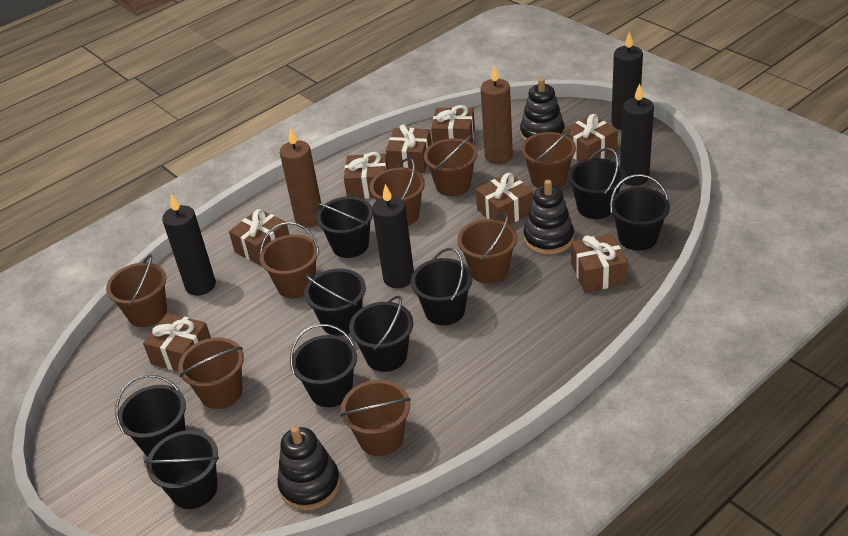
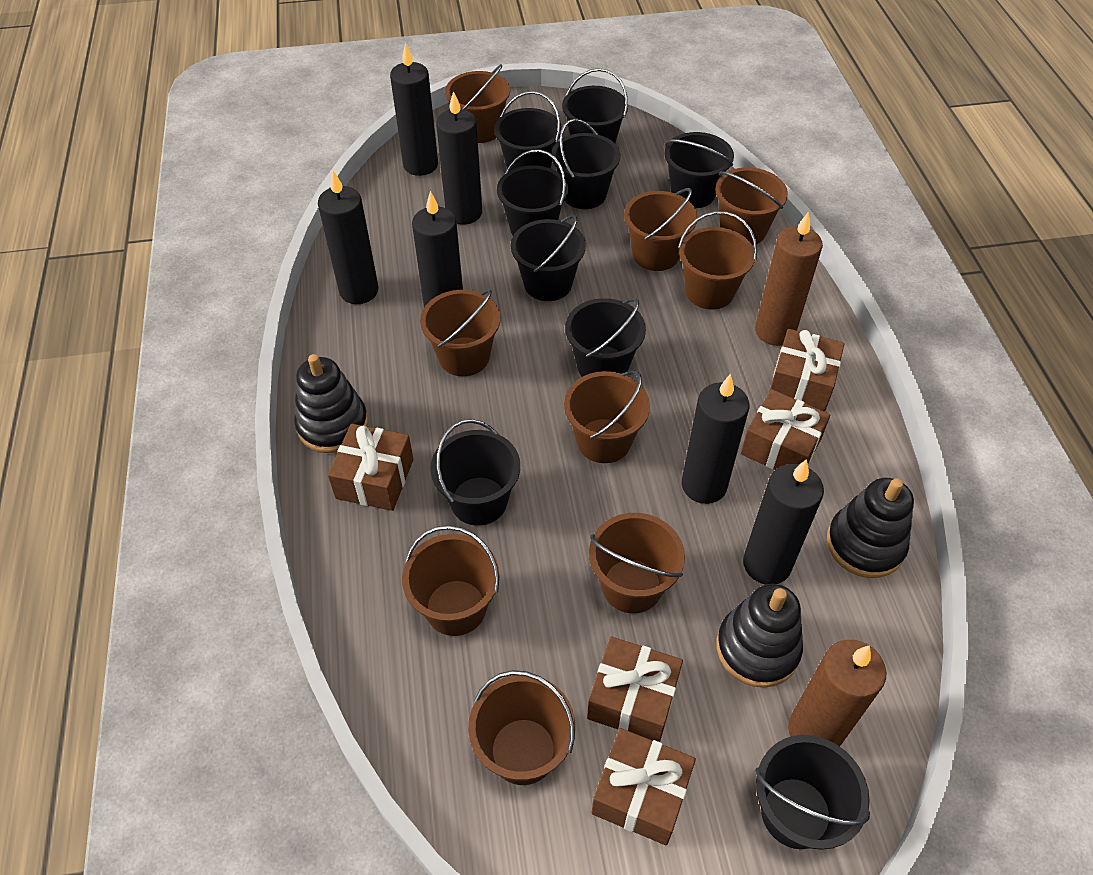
black candle: [162,194,216,296] [372,184,414,288] [611,31,643,130] [620,83,654,186] = 4 -> [318,171,378,304] [390,43,438,176] [412,191,463,307] [436,91,482,225] [682,374,749,504] [743,459,824,585] = 6
brown bucket: [106,255,167,327] [178,337,244,409] [260,222,319,298] [340,380,411,456] [370,158,425,226] [424,135,478,196] [457,213,517,284] [521,129,576,188] = 8 -> [402,525,500,636] [420,289,500,376] [445,64,510,143] [468,670,575,785] [564,370,650,463] [589,513,685,613] [624,188,698,271] [678,211,757,310] [715,167,788,245] = 9
brown gift: [143,313,211,372] [229,209,289,266] [344,152,388,199] [386,124,432,173] [431,105,475,143] [476,173,533,225] [563,114,618,162] [571,233,627,293] = 8 -> [328,424,414,511] [587,636,683,742] [592,728,696,846] [741,389,830,470] [770,329,844,412] = 5

